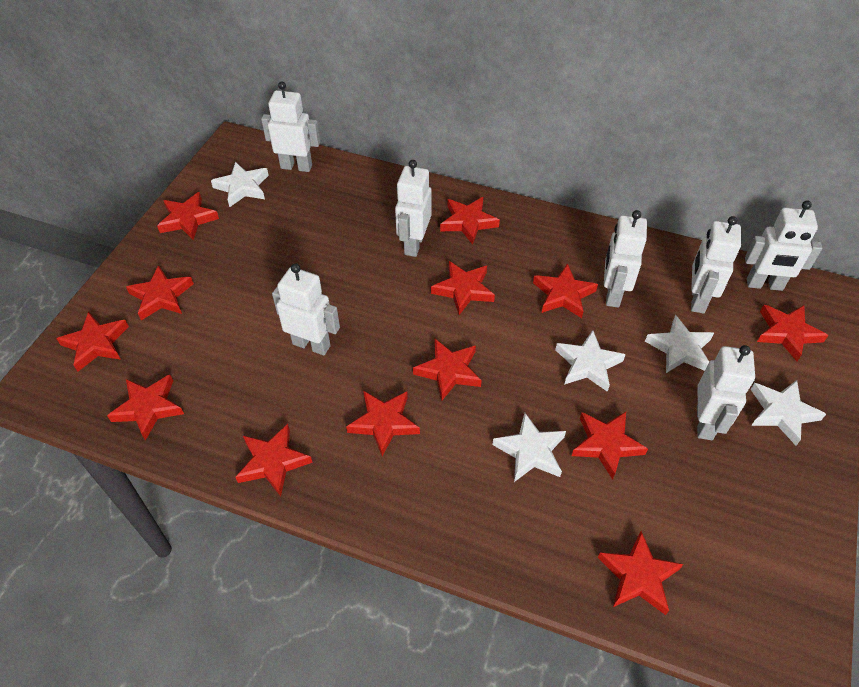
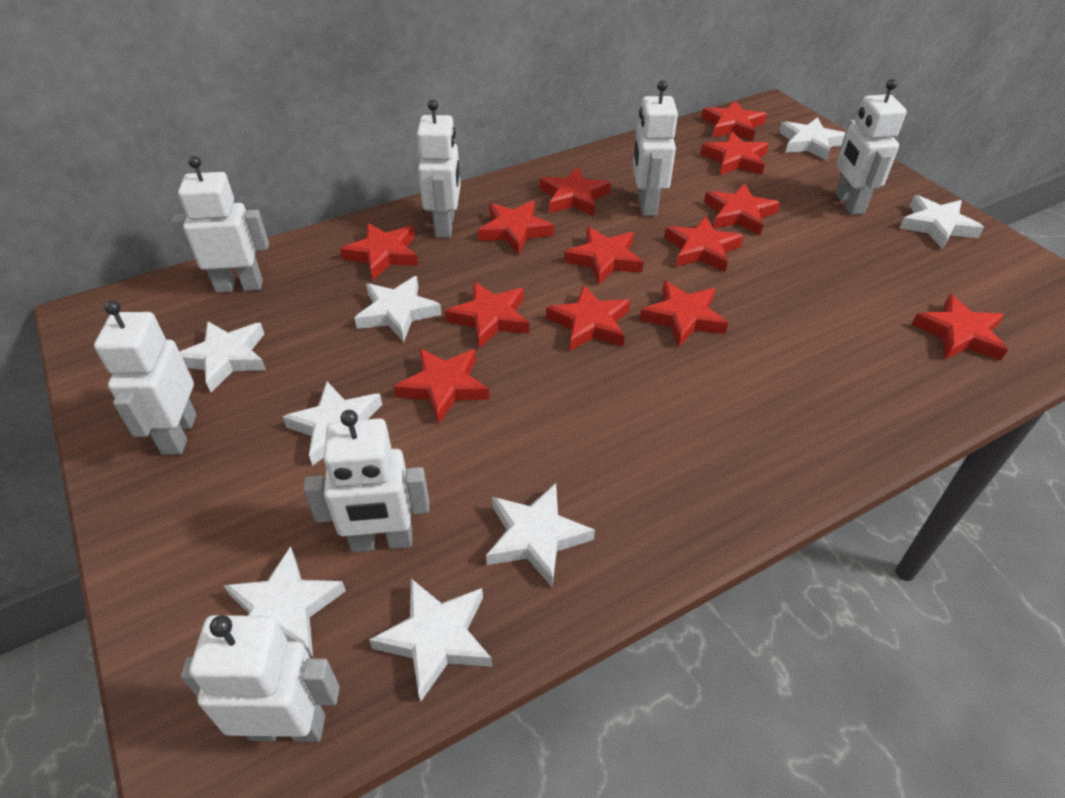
white star: [211,162,269,207] [492,413,566,482] [555,330,626,392] [645,315,714,373] [750,380,826,446] = 5 -> [179,321,266,392] [224,546,346,657] [283,382,382,466] [354,276,442,342] [369,579,492,702] [486,483,595,587] [779,117,846,161] [900,195,984,249] = 8

